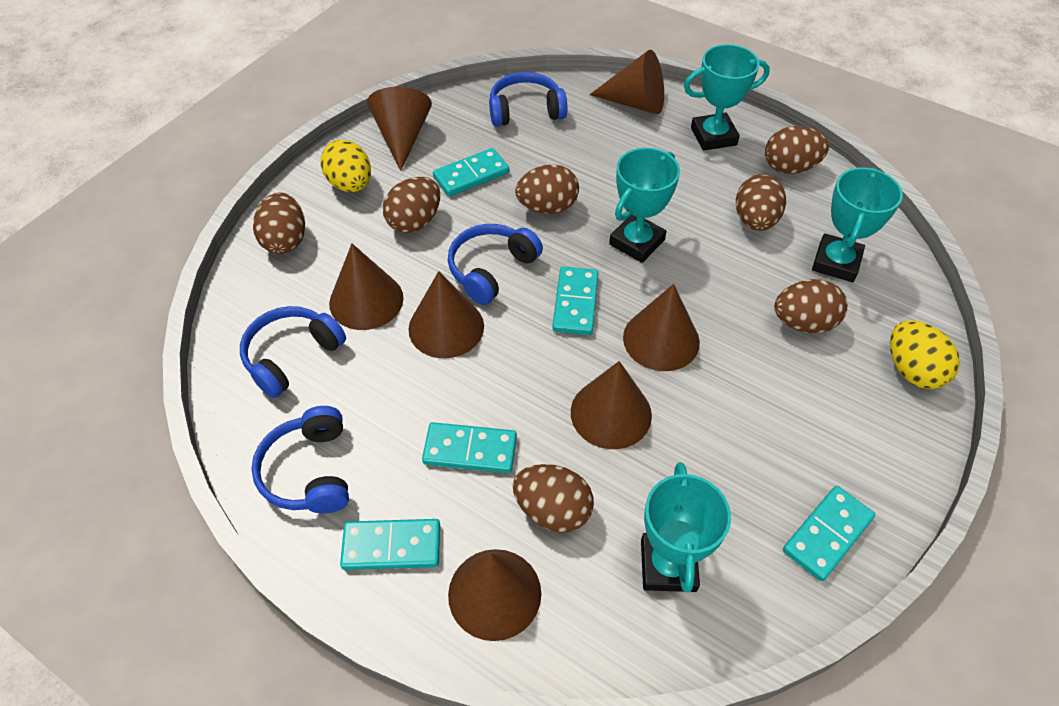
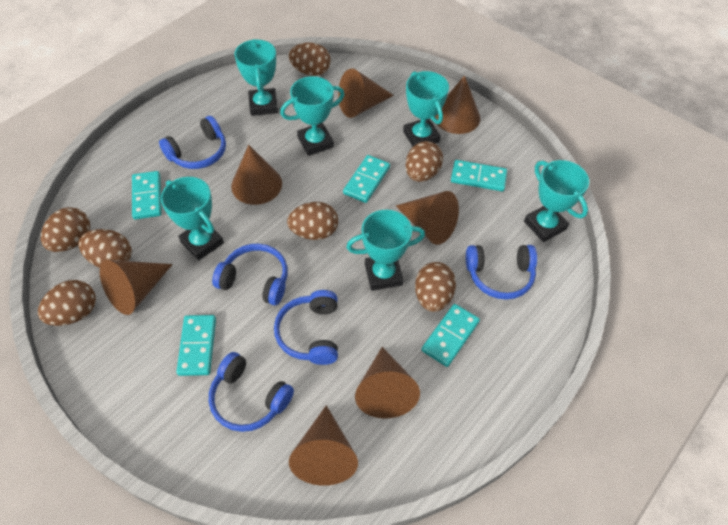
blue headphones: [240,306,346,398] [251,406,349,513] [448,224,543,305] [489,72,567,127] = 4 -> [159,116,226,169] [209,352,294,432] [212,244,288,305] [274,290,338,365] [466,245,537,300] = 5
turquoise trophy: [609,148,680,263] [641,462,731,592] [684,44,770,151] [812,167,903,282] = 4 -> [161,177,224,260] [234,39,278,116] [280,76,345,156] [346,210,425,291] [403,71,449,147] [524,160,589,242] = 6
yellow egg: [320,140,371,192] [890,320,960,389] = 2 -> none = 0

